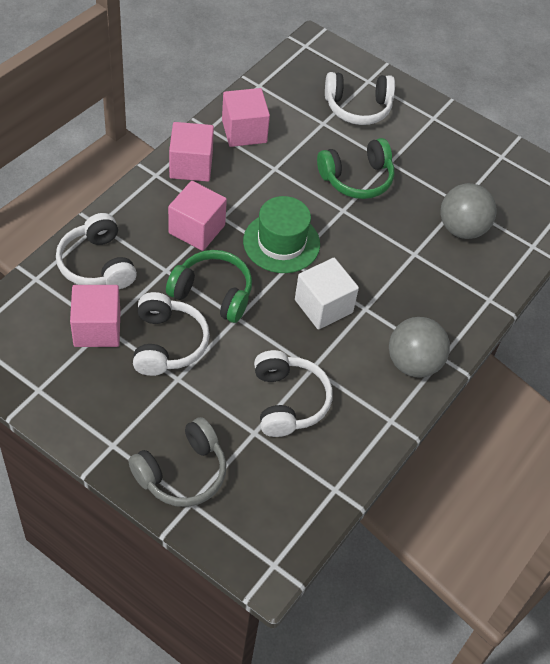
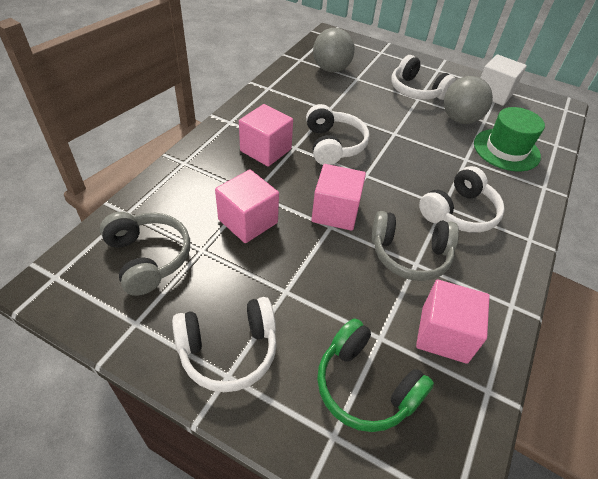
green headphones: [166,250,252,323] [317,138,394,199] = 2 -> [317,318,434,432] = 1
grey headphones: [128,417,227,507] = 1 -> [100,212,190,296] [372,211,459,281] = 2

